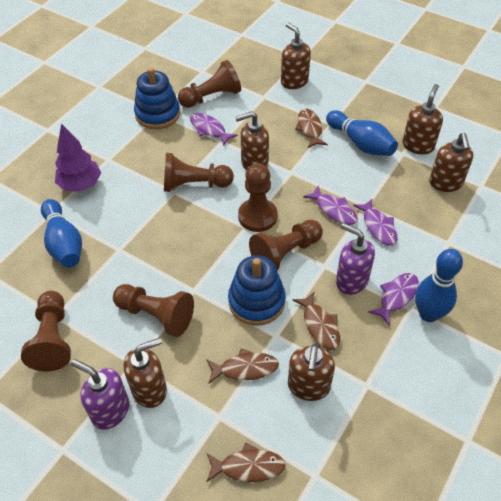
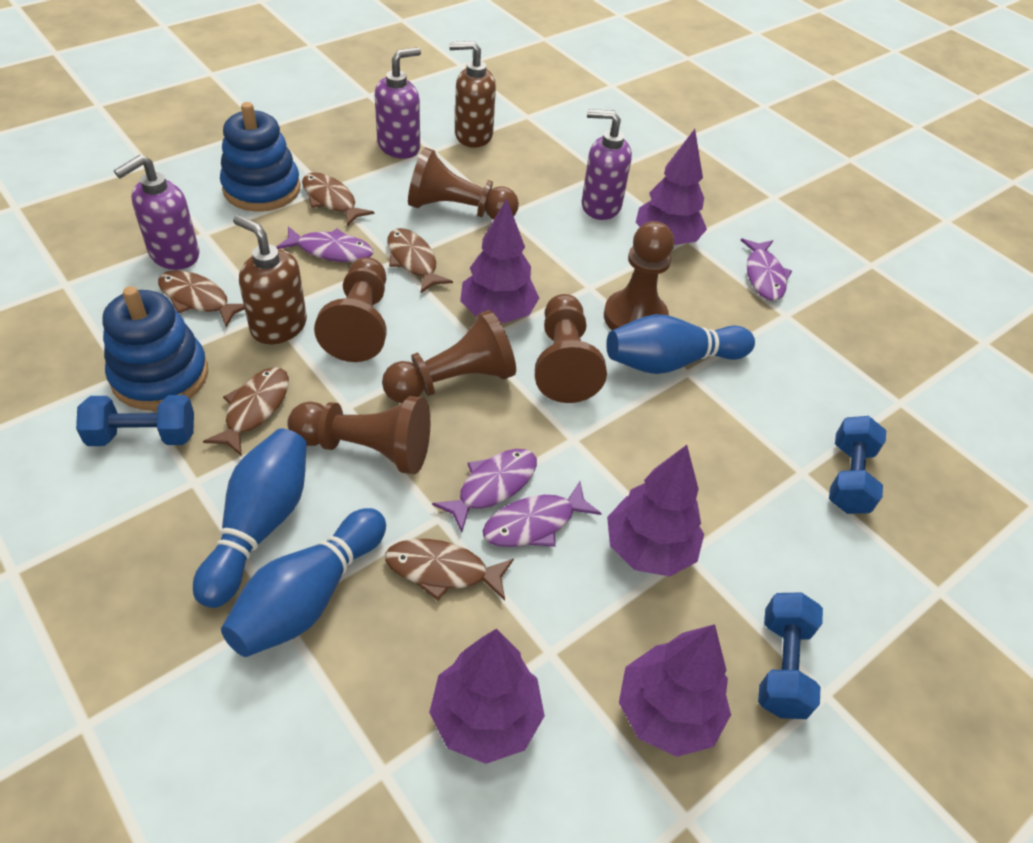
blue dumbbell: none = 0 -> [76,395,194,446] [758,592,823,719] [829,416,886,514] = 3
brown fish: [206,348,279,384] [206,443,286,482] [293,291,340,350] [295,109,328,148] = 4 -> [158,270,245,327] [203,367,289,456] [302,172,374,226] [385,539,514,600] [387,228,453,293] = 5
brown soap dispenser: [124,337,167,408] [235,111,269,171] [281,23,311,89] [288,344,335,401] [403,84,443,155] [429,133,474,192] = 6 -> [233,215,307,344] [449,41,496,147] = 2
purple soap dispenser: [71,359,129,430] [336,223,375,295] = 2 -> [114,155,199,270] [375,47,421,159] [581,109,632,220] = 3
purple tree: [55,124,101,191] = 1 -> [429,629,545,764] [460,198,539,323] [607,445,704,577] [619,624,731,757] [636,129,707,245] = 5

